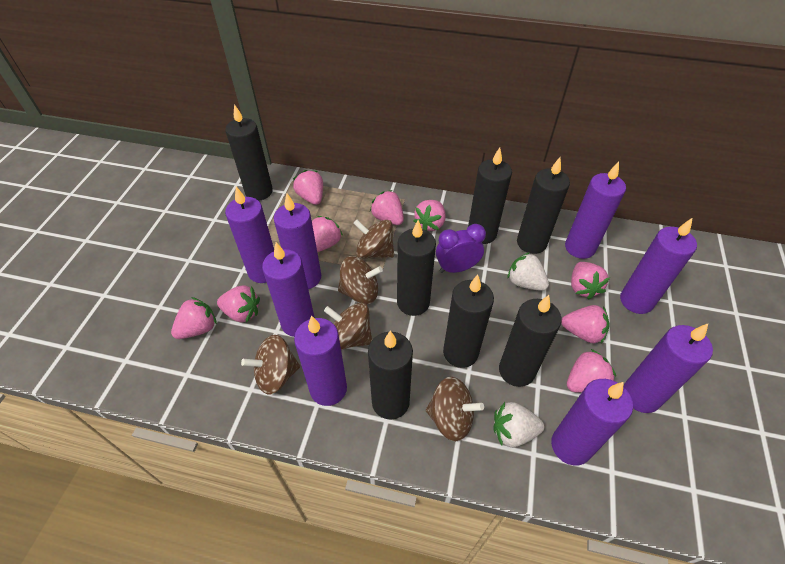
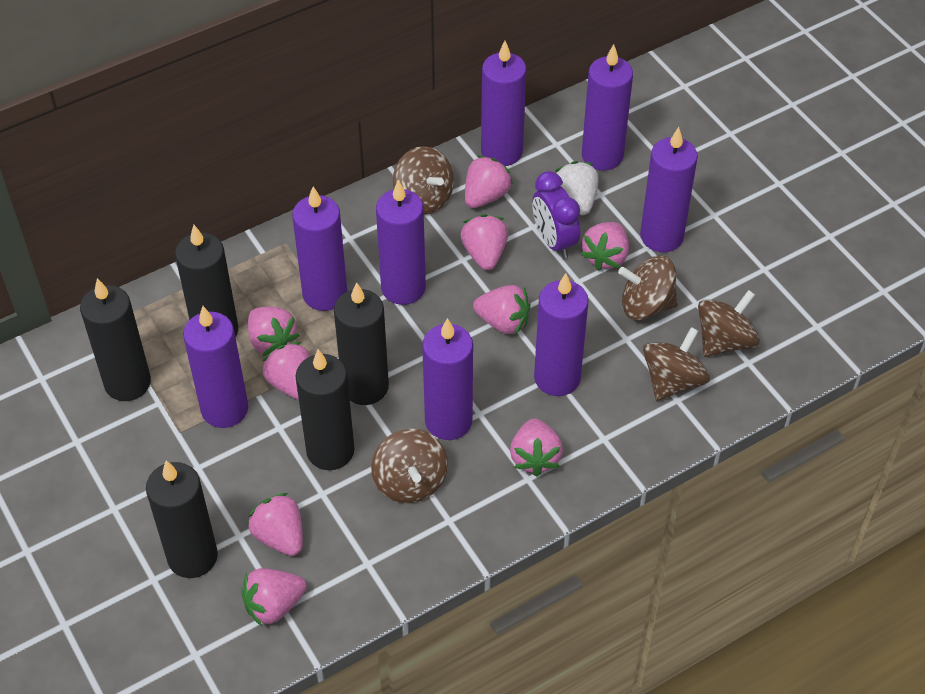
black candle: [225,104,273,201] [368,331,413,420] [397,220,436,316] [443,275,494,368] [468,147,512,244] [499,295,562,387] [517,157,570,254] = 7 -> [80,278,151,401] [146,461,218,578] [175,225,238,337] [296,349,354,470] [334,282,389,405] = 5
white strawberry: [493,402,544,447] [507,252,549,291] = 2 -> [555,161,598,215] = 1

